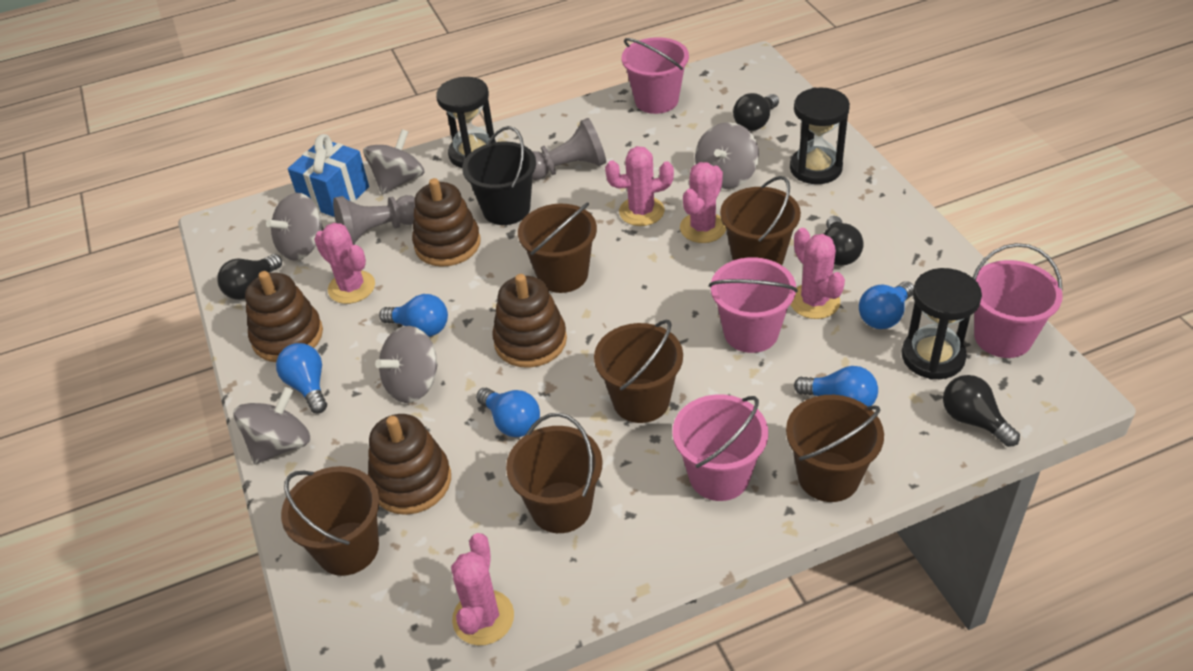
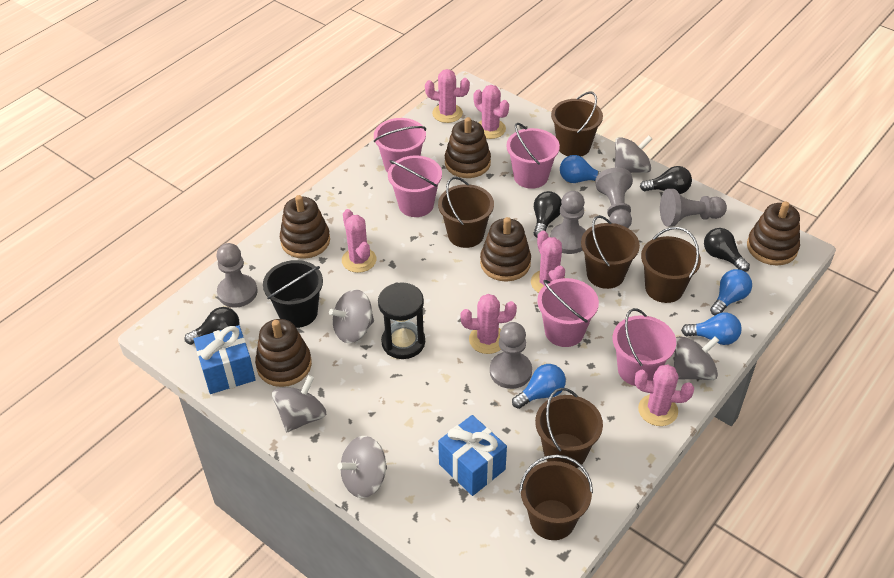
black hourglass: [436,77,496,168] [790,87,850,184] [902,268,982,380] = 3 -> [378,282,425,359] = 1
blue gift: [288,134,369,217] = 1 -> [194,325,256,394] [438,415,507,496] = 2
blue light bulb: [276,343,327,413] [379,294,448,337] [476,388,540,437] [794,366,878,406] [859,281,914,329] = 5 -> [512,364,566,409] [560,155,601,183] [681,313,742,345] [710,269,752,316] = 4
brown stacking toy: [245,271,323,362] [368,414,451,515] [412,178,481,267] [492,274,567,368] = 4 -> [255,319,312,387] [280,195,330,259] [445,117,491,178] [480,217,531,281] [747,201,800,265] = 5
grey pawn: [333,195,415,245] [532,118,606,180] = 2 -> [216,243,258,308] [490,322,532,389] [550,191,586,254] [595,168,633,228] [660,189,727,227] = 5
pink bucket: [622,37,689,114] [672,394,768,501] [709,257,798,353] [973,243,1063,358] = 4 -> [374,118,426,173] [388,156,442,217] [506,123,560,189] [537,278,599,347] [613,308,676,386] = 5
pink cactus: [314,223,375,304] [451,533,514,645] [605,146,674,226] [680,162,726,243] [790,228,845,319] = 5 -> [342,209,376,273] [425,69,470,123] [460,294,517,354] [473,85,509,139] [531,231,565,293] [635,364,694,426] = 6

